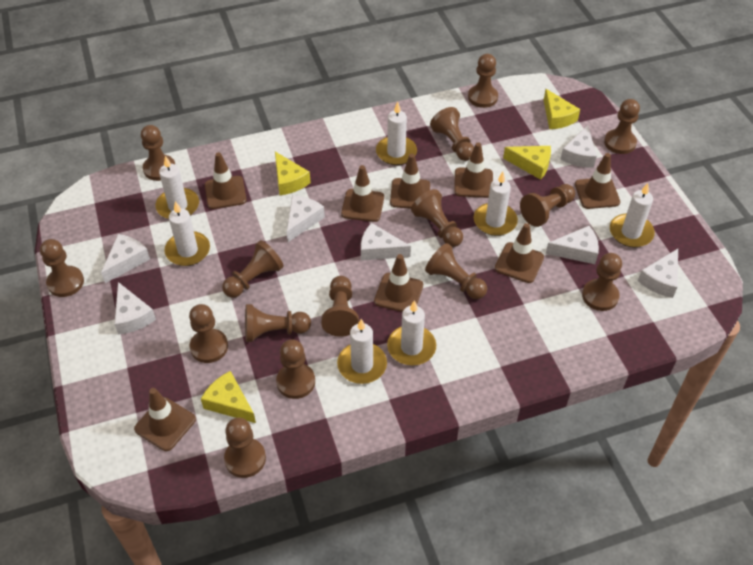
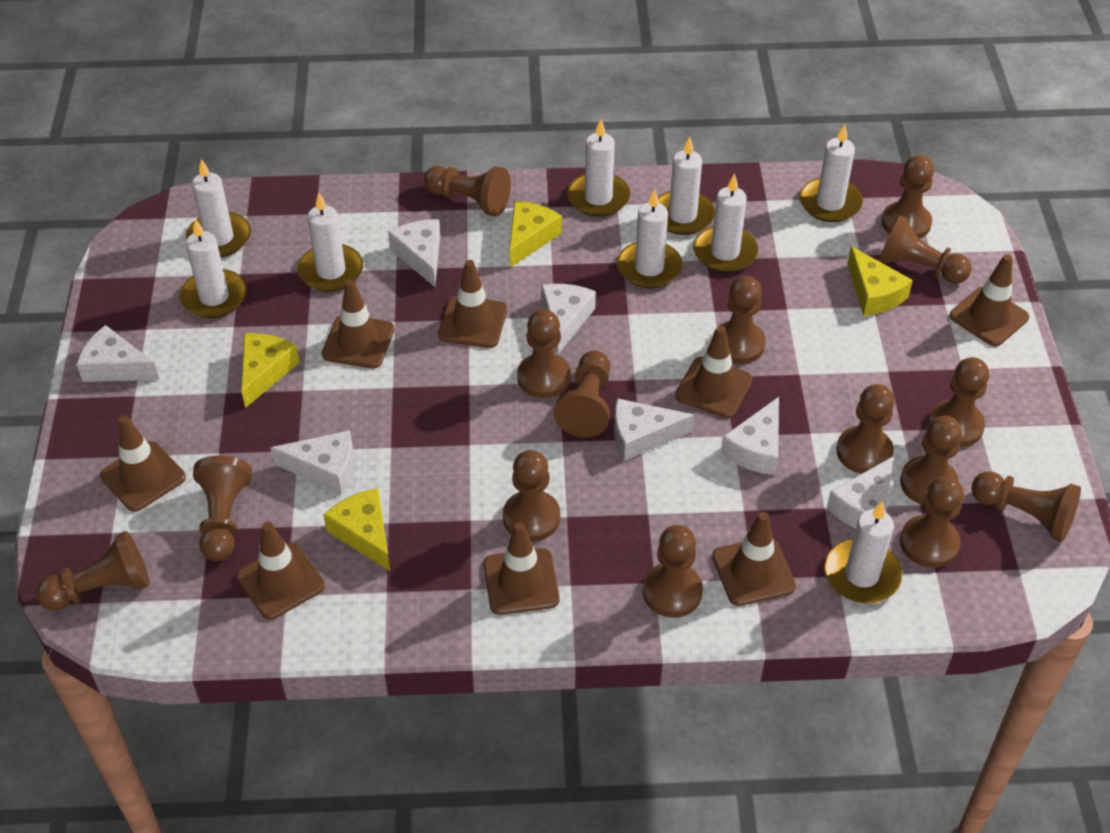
white candle: [156,156,199,219] [164,201,210,266] [337,319,387,384] [376,102,417,165] [387,300,436,365] [474,172,518,236] [610,183,655,247] = 7 -> [179,219,247,318] [186,159,251,257] [297,193,363,292] [567,119,630,217] [617,189,683,288] [658,137,715,235] [693,173,758,272] [799,124,863,222] [824,502,902,603] = 9

